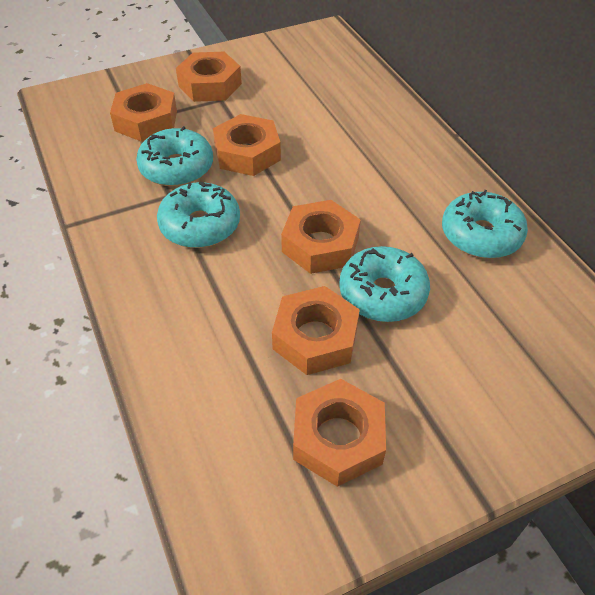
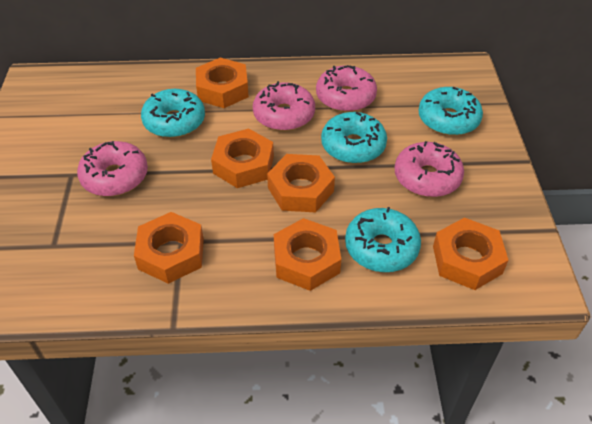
pink donut: none = 0 -> [77,141,148,196] [253,81,315,131] [316,65,377,112] [395,141,464,197] = 4

